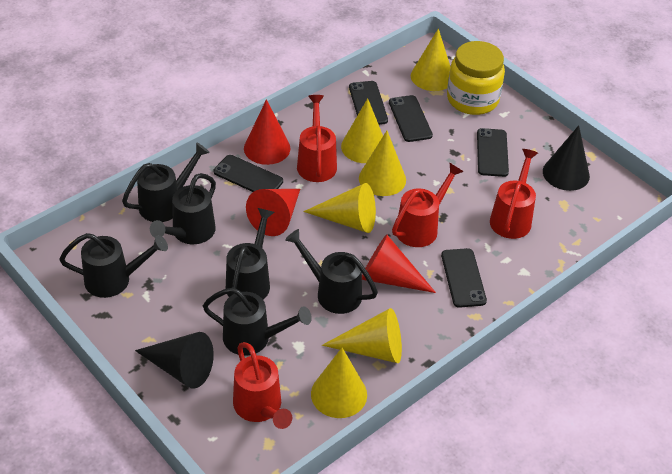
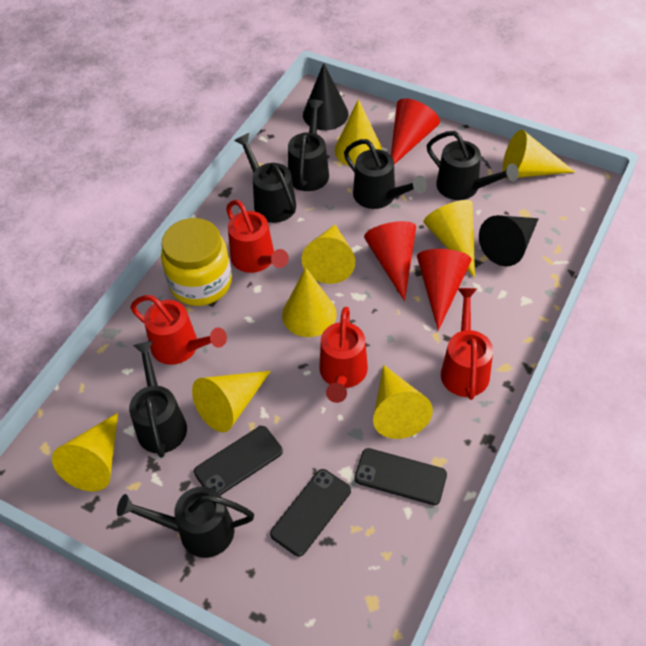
black phone: [214,155,283,192] [349,81,388,125] [389,95,433,142] [441,248,487,308] [477,128,509,177] = 5 -> [194,426,283,495] [270,469,351,557] [354,448,447,505] = 3
yellow cone: [303,183,376,233] [311,348,367,418] [322,308,402,363] [341,98,383,163] [359,131,406,196] [411,28,451,91] = 6 -> [52,413,118,491] [192,371,271,432] [282,267,337,337] [302,225,355,284] [335,99,382,166] [373,365,433,439] [423,200,475,278] [503,130,575,179] = 8

